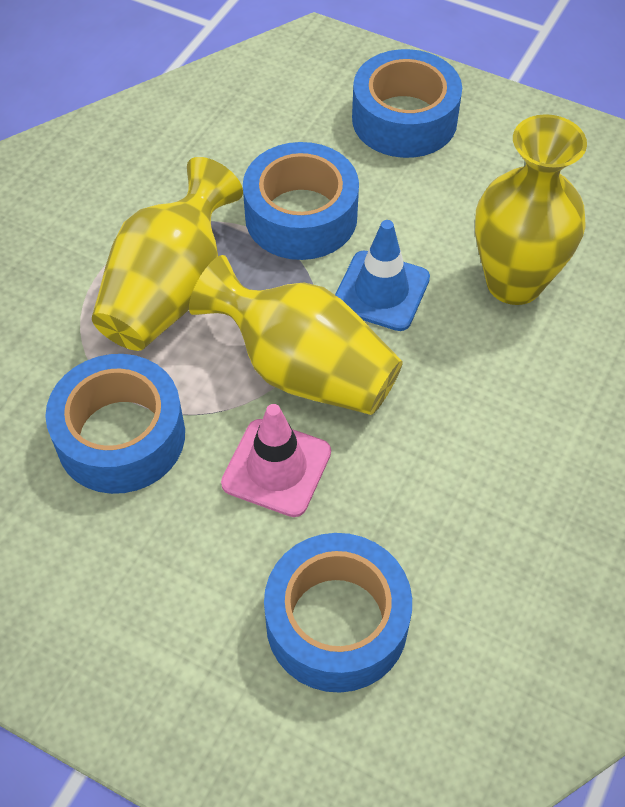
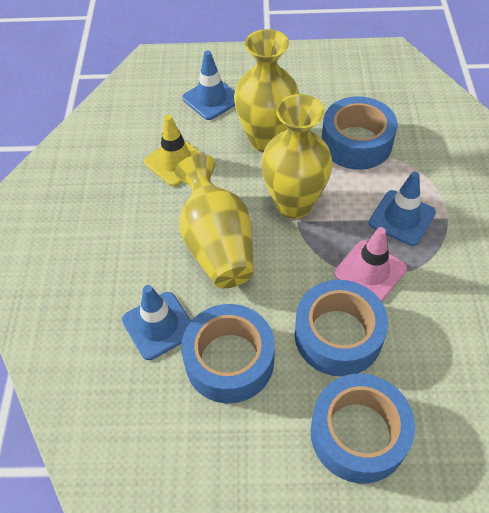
blue traffic cone: [335,220,430,331] = 1 -> [122,285,191,360] [182,51,235,120] [369,172,436,246] = 3
yellow traffic cone: none = 0 -> [144,114,203,186] = 1

